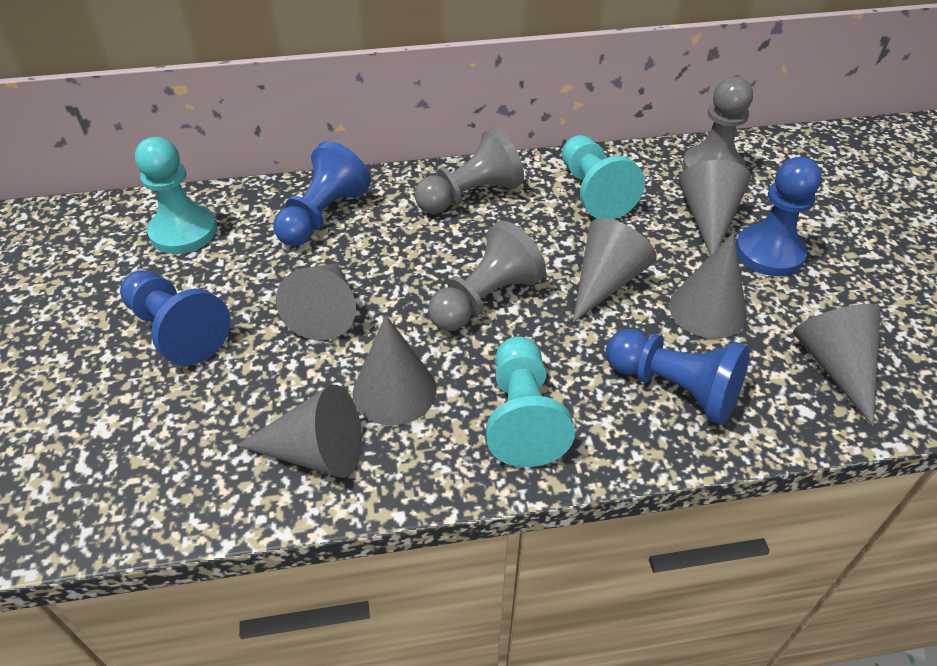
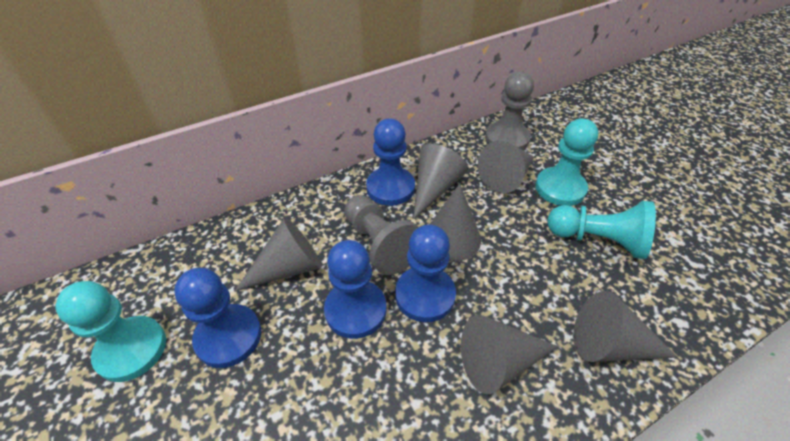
grey cone: [236,385,362,478] [276,264,356,340] [353,315,437,425] [573,218,656,323] [669,233,747,339] [679,160,751,256] [793,304,881,426] = 7 -> [235,217,322,291] [413,144,468,219] [430,184,481,262] [461,315,558,394] [478,141,534,194] [573,291,678,362] = 6
grey pawn: [415,127,524,214] [428,221,546,331] [682,77,753,171] = 3 -> [344,195,418,275] [485,72,534,150] = 2

